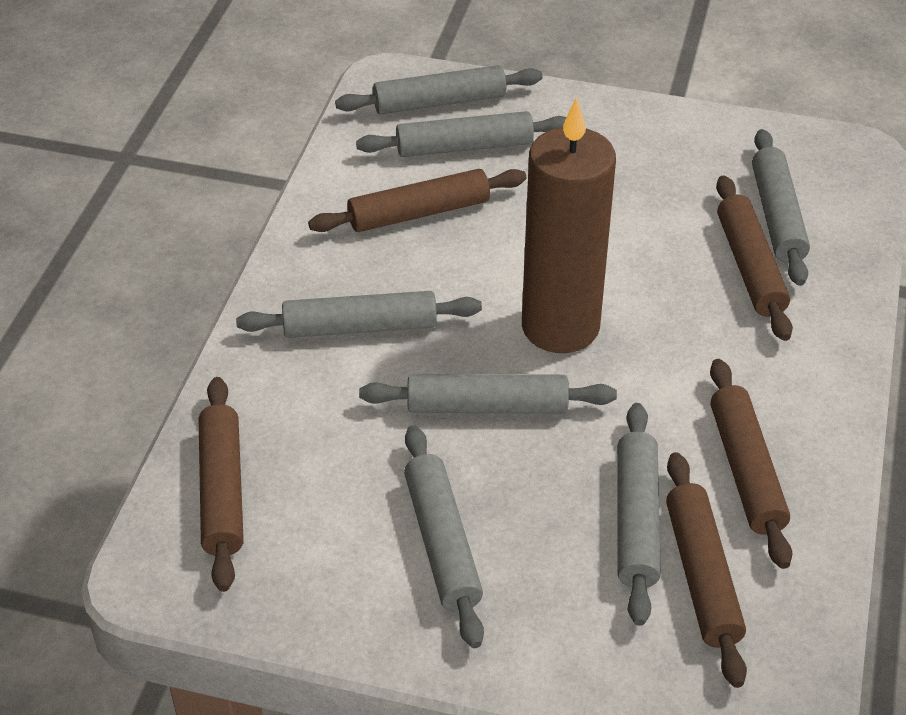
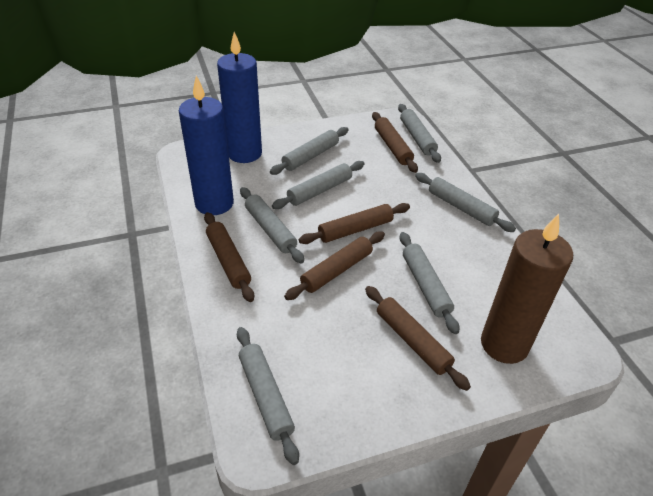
blue candle: none = 0 -> [179,76,234,215] [217,32,262,163] = 2

